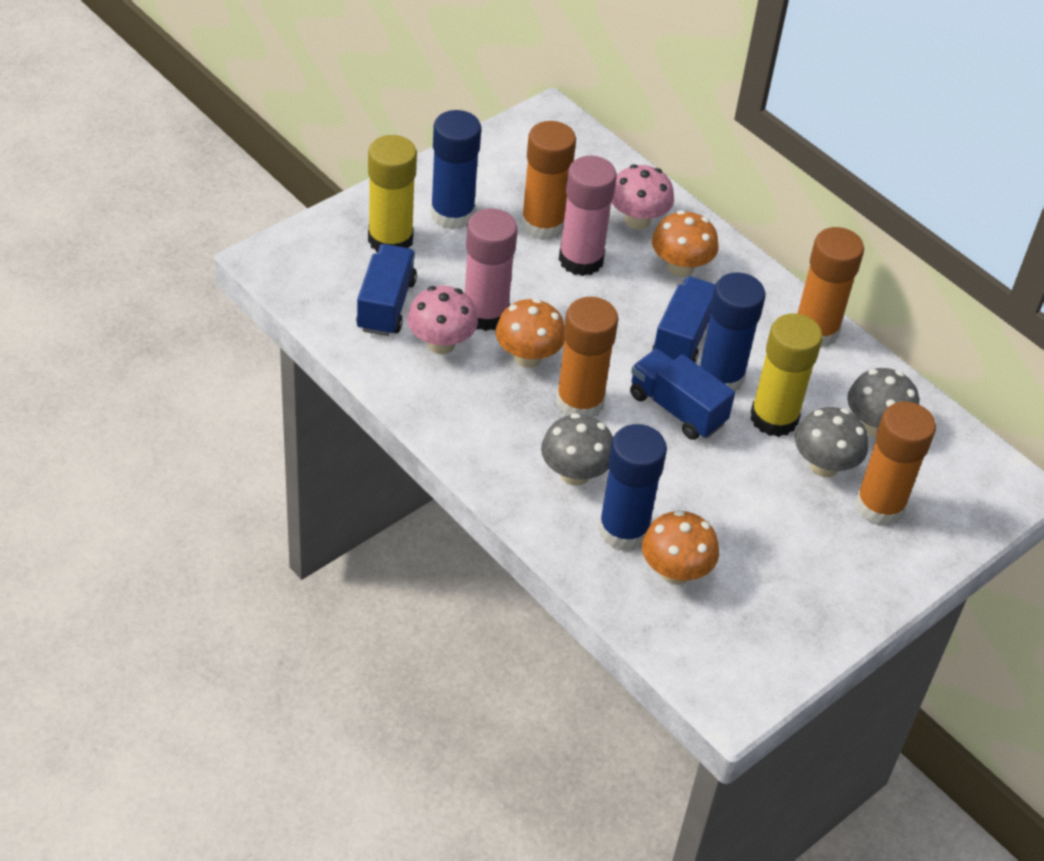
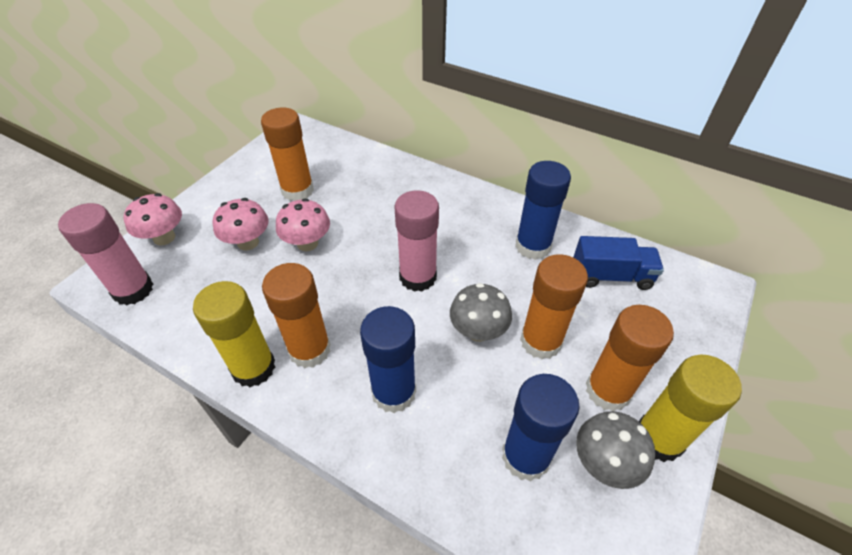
blue truck: [356,244,417,336] [630,349,735,440] [652,276,715,363] = 3 -> [573,236,664,290] = 1
grey mushroom: [541,413,613,486] [795,407,868,477] [847,368,919,437] = 3 -> [450,283,512,342] [576,411,655,489] = 2
orange mushroom: [496,298,565,368] [642,510,719,585] [652,210,719,277] = 3 -> none = 0
pink mushroom: [407,286,478,354] [611,164,674,230] = 2 -> [123,193,182,246] [213,198,268,250] [276,198,330,251] = 3

